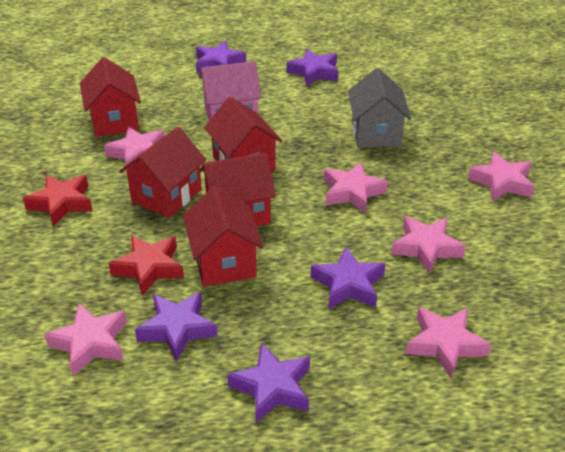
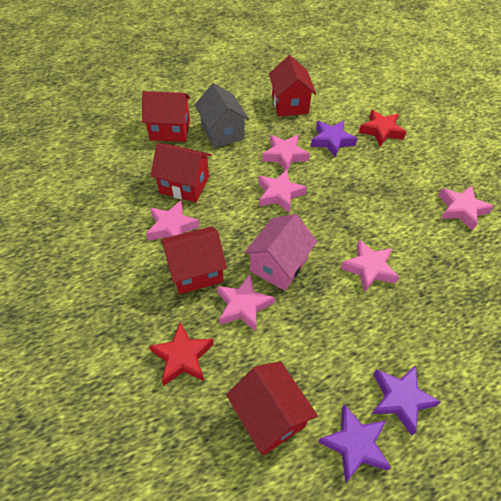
purple star: [135,292,218,362] [196,41,246,73] [227,343,310,423] [287,49,338,86] [311,247,386,309] = 5 -> [311,121,358,158] [318,404,391,483] [372,365,441,436] = 3

